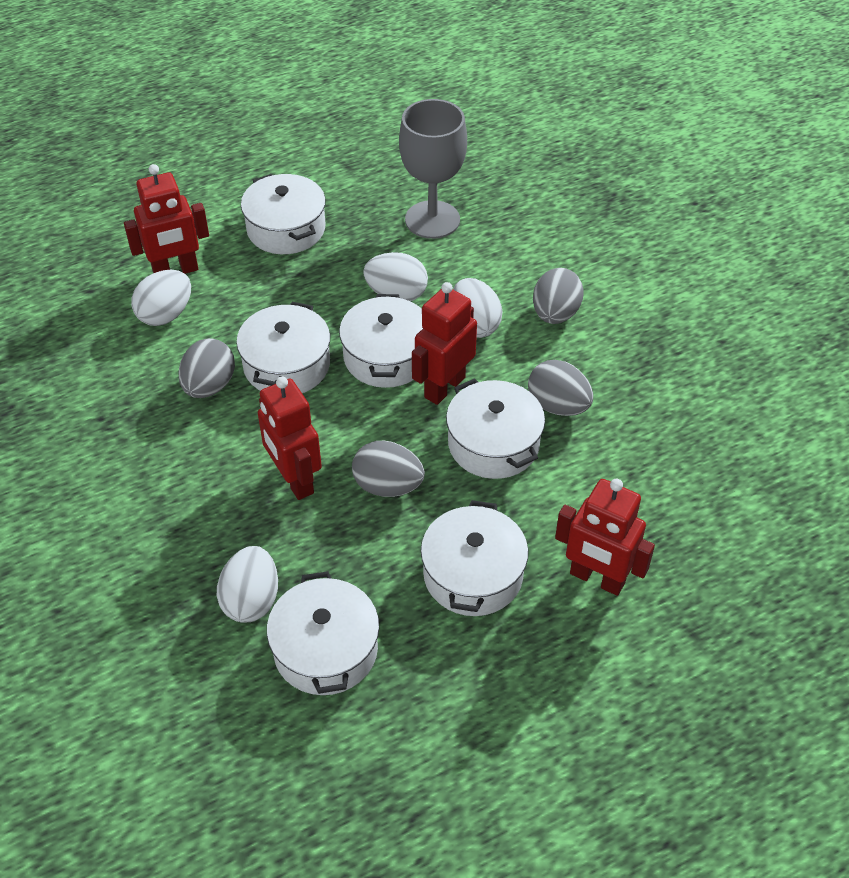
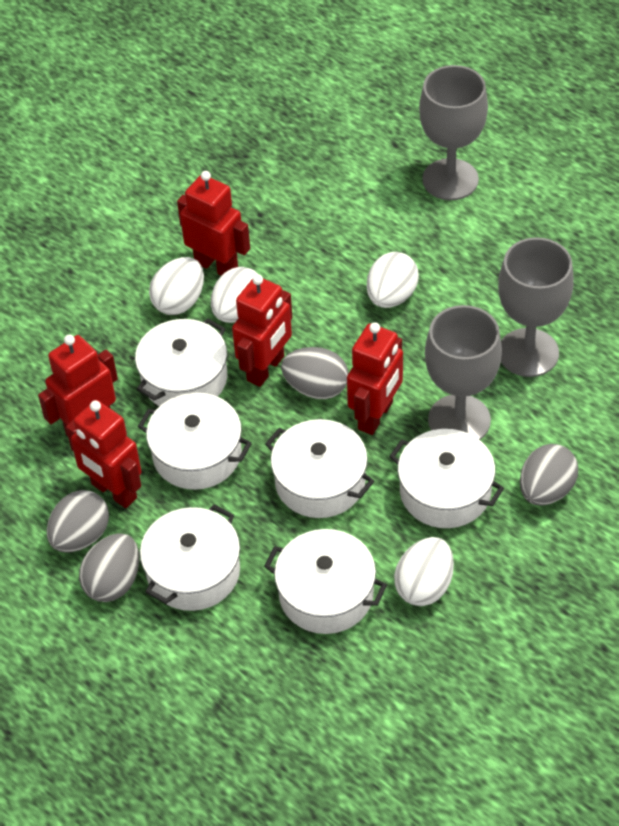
grey goblet: [399,99,467,239] = 1 -> [419,65,488,200] [425,305,502,440] [498,237,573,377] = 3
red robot: [124,164,209,274] [258,376,322,500] [412,282,477,405] [555,479,655,596] = 4 -> [38,334,118,436] [66,400,142,508] [177,171,250,276] [232,274,292,387] [347,322,403,435] = 5

